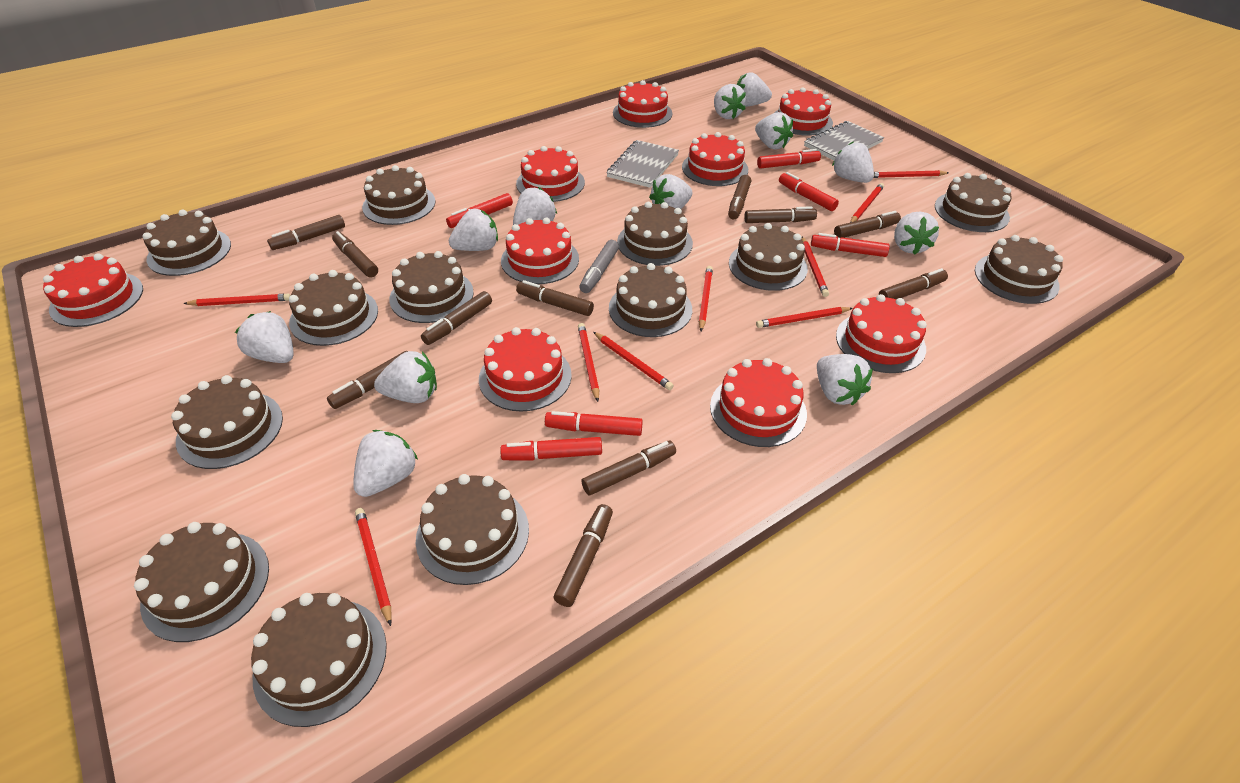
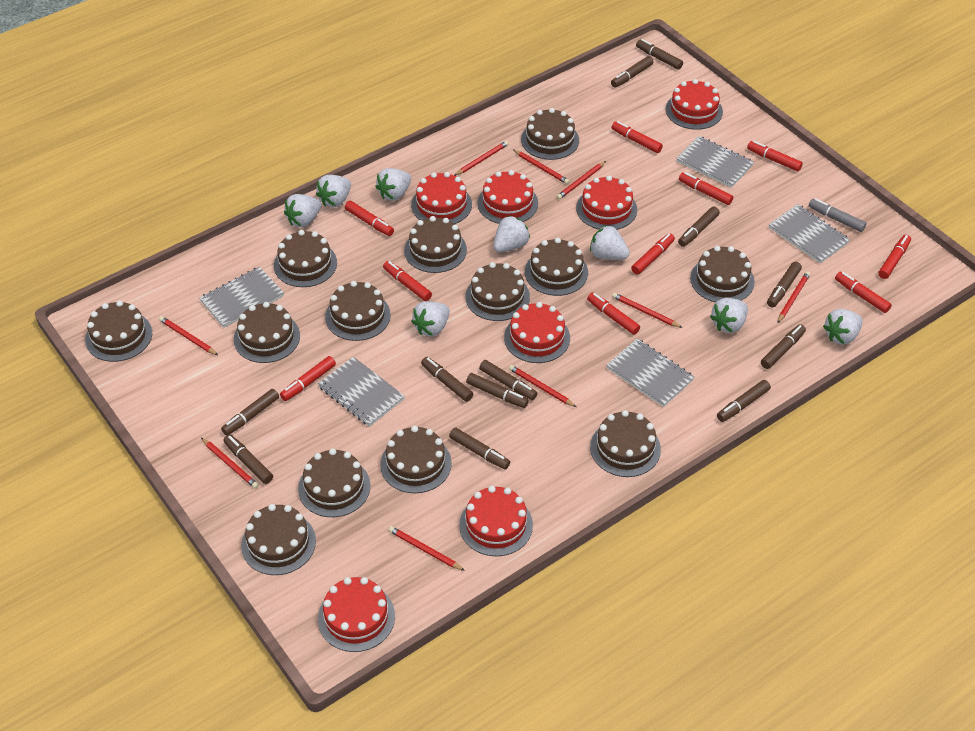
brown marker: [267,215,345,250] [327,351,408,409] [332,231,378,278] [421,291,492,345] [516,280,594,316] [554,504,613,607] [581,440,676,495] [728,175,751,219] [744,206,817,223] [834,211,901,238] [879,268,948,300] = 11 -> [221,389,279,435] [223,434,273,484] [421,357,473,402] [449,427,510,470] [466,373,529,408] [479,360,537,400] [611,56,653,87] [636,39,683,70] [678,207,720,247] [717,380,771,422] [761,324,806,369] [767,262,802,308] = 12
grey notebook: [606,140,679,188] [804,121,884,160] = 2 -> [199,267,284,328] [318,357,405,427] [606,339,694,407] [676,136,754,188] [769,204,850,263] = 5
red cake: [43,253,143,327] [479,327,572,412] [501,218,579,284] [516,146,585,202] [613,80,672,128] [682,132,748,186] [710,358,807,447] [774,88,833,136] [836,294,927,373] = 9 -> [318,577,395,652] [411,172,472,224] [459,486,533,556] [477,170,538,224] [504,302,570,363] [576,176,637,230] [665,79,723,130] = 7
red marker: [446,193,513,228] [500,437,602,461] [545,411,643,436] [757,149,821,169] [779,172,839,211] [811,233,890,257] = 6 -> [280,356,336,401] [345,201,394,236] [383,261,432,301] [587,293,640,335] [611,121,663,153] [631,233,675,275] [679,172,733,205] [747,141,803,171] [835,272,892,313] [878,235,911,279] = 10
white strawberry: [235,311,294,363] [353,430,418,497] [374,351,437,403] [449,209,498,251] [513,187,557,225] [649,174,692,209] [714,84,746,119] [736,72,772,107] [755,112,793,150] [817,354,873,406] [832,141,874,183] [894,211,939,255] = 12 -> [284,194,322,227] [316,175,351,207] [375,168,411,201] [411,301,450,336] [493,216,530,252] [590,225,630,260] [710,298,748,333] [823,309,863,345] = 8

